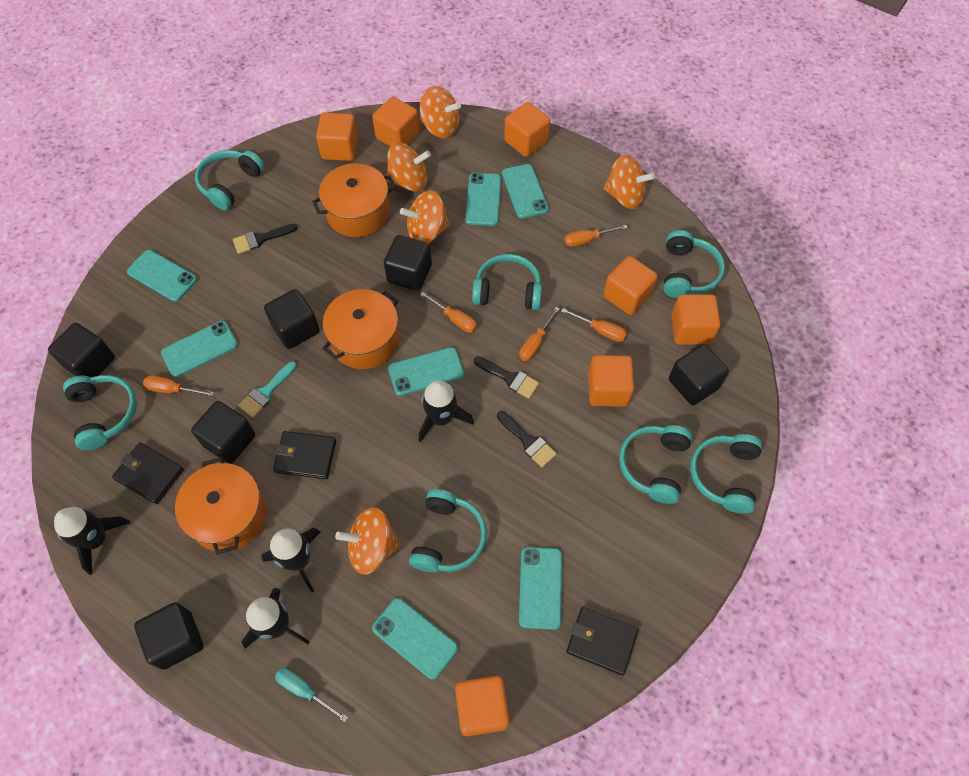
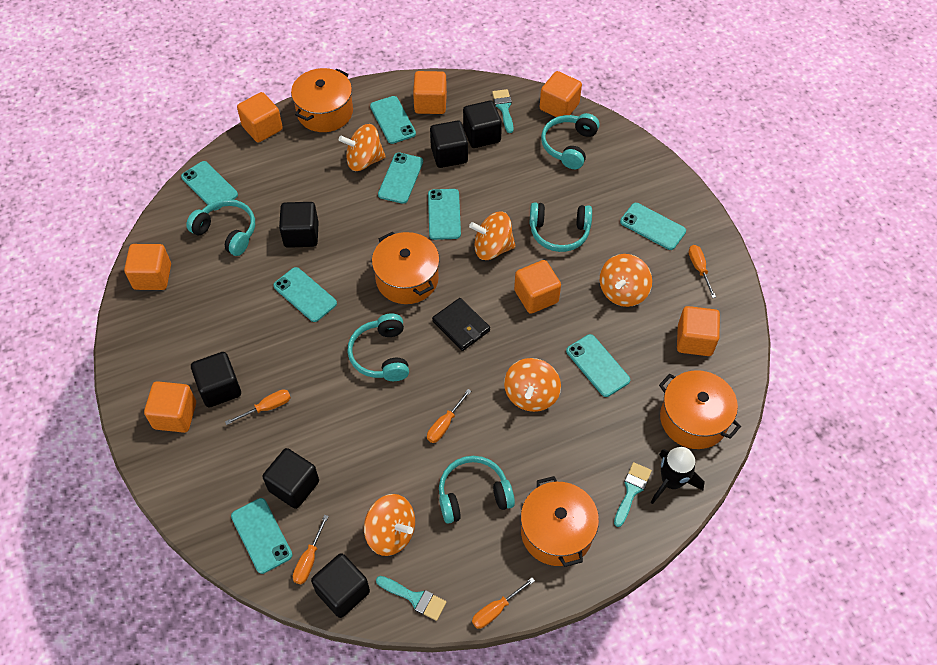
black brush: [233,224,297,254] [474,356,539,399] [497,411,557,467] = 3 -> none = 0
black rocket: [54,507,130,575] [241,588,309,649] [261,527,320,592] [419,380,474,442] = 4 -> [651,447,705,504] = 1
black wallet: [112,443,184,504] [273,431,336,479] [566,607,638,676] = 3 -> [432,298,490,351] = 1
orange pot: [175,457,267,555] [312,163,396,237] [322,289,399,369] = 3 -> [291,68,353,132] [372,232,440,304] [521,476,599,567] [659,370,741,449] = 4
turquoise brush: [238,361,297,418] = 1 -> [376,576,447,621] [492,89,514,133] [614,462,652,527] = 3
turquoise headphones: [63,375,137,450] [195,150,265,210] [409,489,487,572] [472,254,542,310] [619,425,692,504] [663,230,725,298] [690,434,762,514] = 7 -> [186,199,255,256] [347,313,409,381] [439,456,515,524] [530,203,592,252] [541,113,600,169] = 5
turquoise phone: [127,250,197,302] [161,321,238,377] [372,598,458,680] [388,347,464,396] [465,173,501,226] [502,164,549,219] [519,547,562,630] = 7 -> [181,161,238,210] [231,498,293,574] [273,267,337,322] [370,96,416,144] [378,152,423,204] [428,189,461,240] [566,334,630,397] [620,203,686,250] = 8
turquoise screwdriver: [275,668,348,722] = 1 -> none = 0

